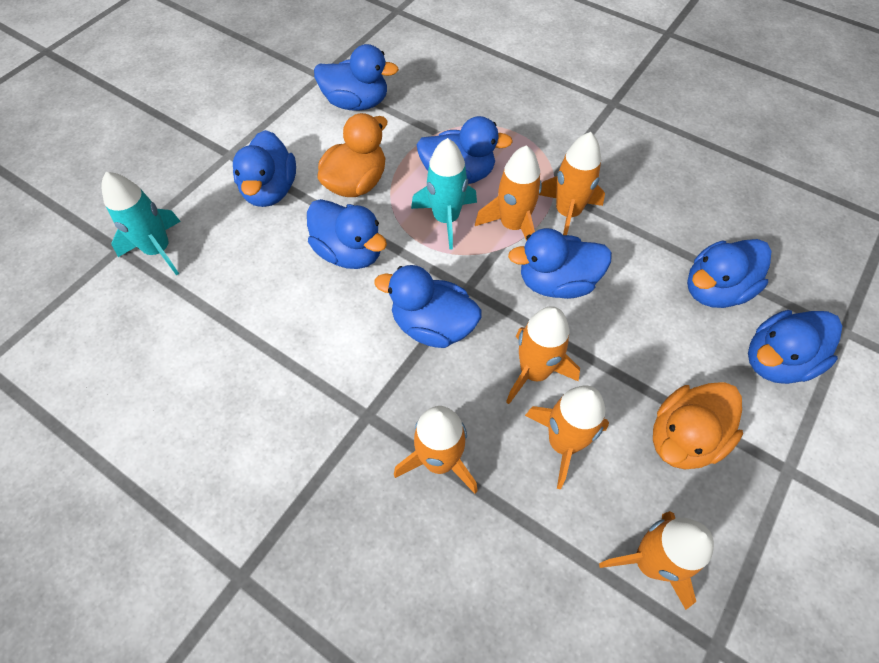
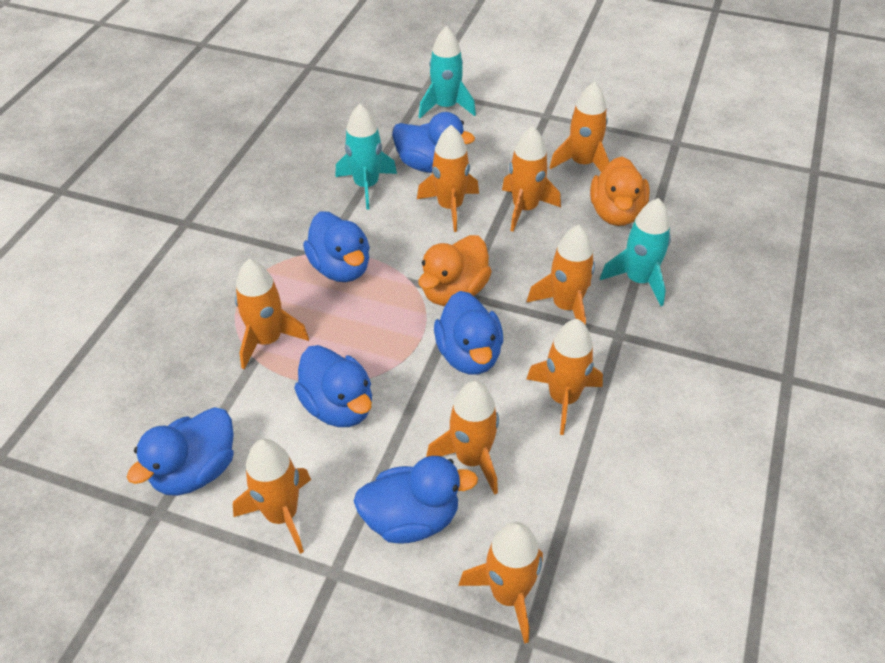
blue duck: [233,130,296,207] [307,199,387,269] [314,44,399,111] [374,265,482,348] [416,116,513,184] [508,228,612,299] [687,239,772,308] [748,310,842,384] = 8 -> [127,407,234,496] [294,345,372,427] [303,211,370,282] [354,456,478,543] [392,112,475,173] [434,291,503,375] = 6
orange rocket: [394,406,478,494] [475,145,542,241] [506,306,580,404] [525,386,609,489] [539,132,605,235] [599,511,714,610] = 6 -> [233,439,311,554] [235,259,309,369] [417,125,479,232] [426,381,499,495] [459,522,543,644] [502,126,561,232] [526,225,595,325] [527,319,603,435] [549,82,610,172] = 9
turquoise rocket: [101,172,181,276] [411,138,477,250] = 2 -> [335,104,397,210] [419,26,476,118] [600,198,671,306] = 3

